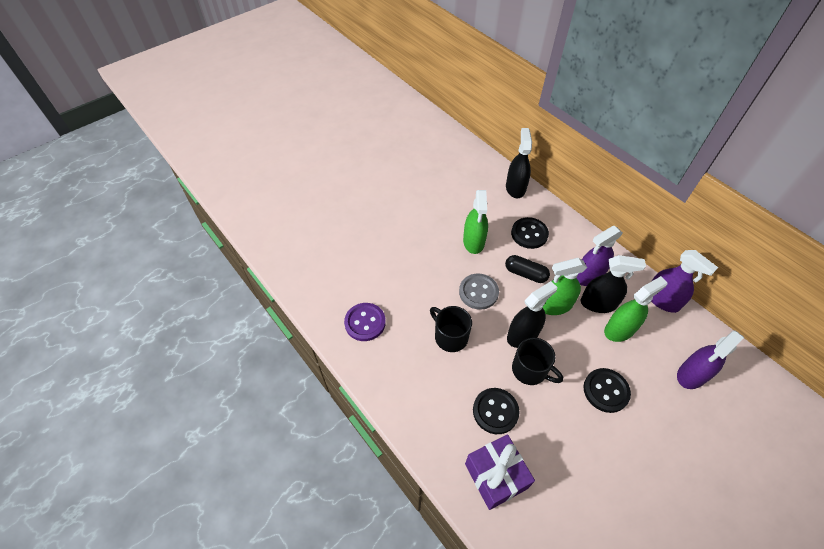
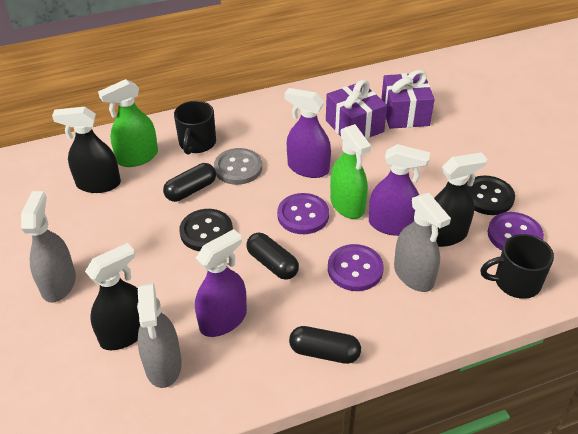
black button: [473,388,520,434] [511,217,549,249] [584,368,631,413] = 3 -> [179,209,233,251] [465,176,515,215] = 2
black capsule: [505,255,550,283] = 1 -> [163,163,216,202] [246,233,299,280] [289,326,361,364] = 3
green spray bottle: [463,190,488,254] [543,258,587,315] [604,276,668,342] = 3 -> [98,79,158,167] [330,124,371,219] = 2
grey spray bottle: none = 0 -> [21,191,76,303] [137,283,182,388] [394,193,451,292] = 3
purple button: [344,303,386,341] = 1 -> [277,193,329,234] [328,244,384,291] [488,212,544,251] = 3
purple gift: [465,434,535,510] = 1 -> [326,80,387,139] [381,70,435,129] = 2

